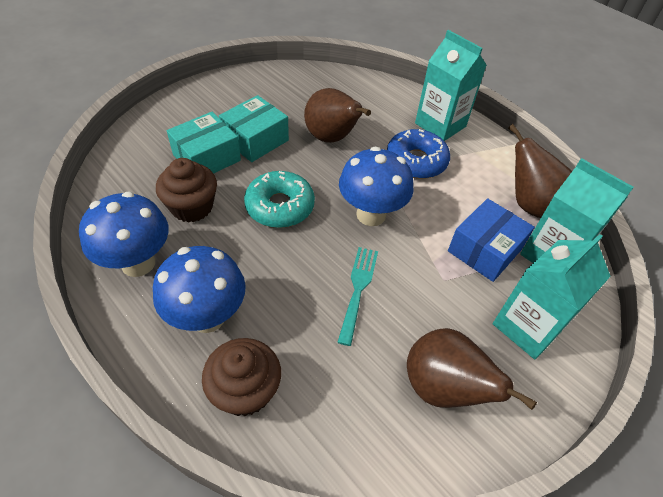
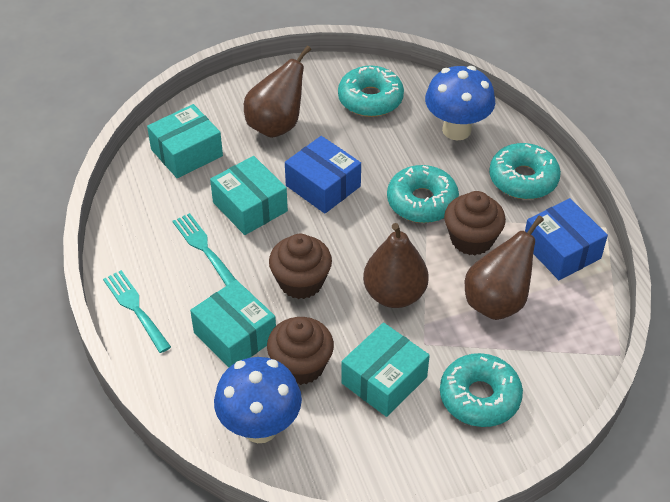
blue box: [448,198,535,282] = 1 -> [285,136,361,214] [525,198,608,280] = 2
blue donut: [387,129,450,179] = 1 -> none = 0
blue mushroom: [79,191,169,277] [153,246,246,333] [339,147,414,226] = 3 -> [214,357,302,443] [425,66,495,141] = 2
brown cupcake: [156,158,217,223] [202,338,281,416] = 2 -> [267,317,334,385] [269,234,332,299] [444,191,506,255] = 3
turquoise box: [167,112,241,174] [219,95,289,162] = 2 -> [147,104,223,178] [190,280,276,367] [210,156,288,235] [341,323,430,417] = 4
turquoise carton: [415,30,487,141] [493,234,611,359] [520,158,634,263] = 3 -> none = 0
turquoise donut: [244,171,315,228] = 1 -> [338,66,404,117] [387,165,459,223] [440,353,523,427] [489,143,561,199] = 4
turquoise fork: [337,247,378,346] = 1 -> [103,270,171,353] [172,213,236,286] = 2

